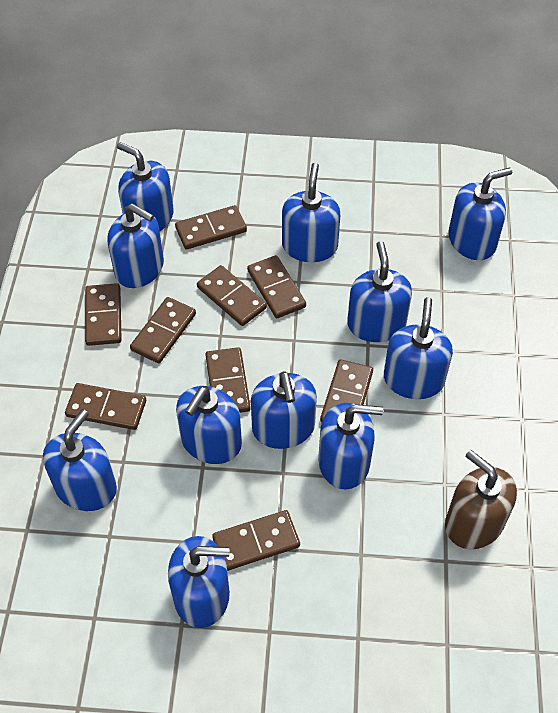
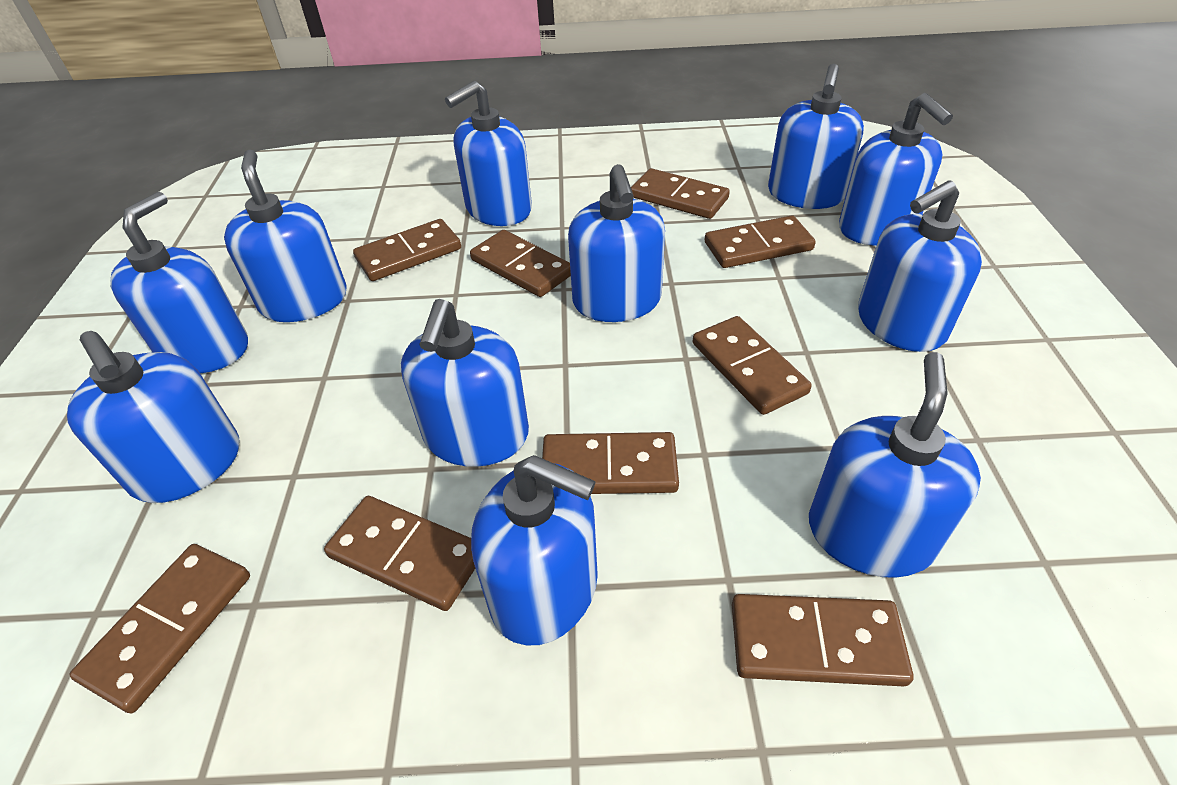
brown soap dispenser: [445,450,517,549] = 1 -> none = 0

